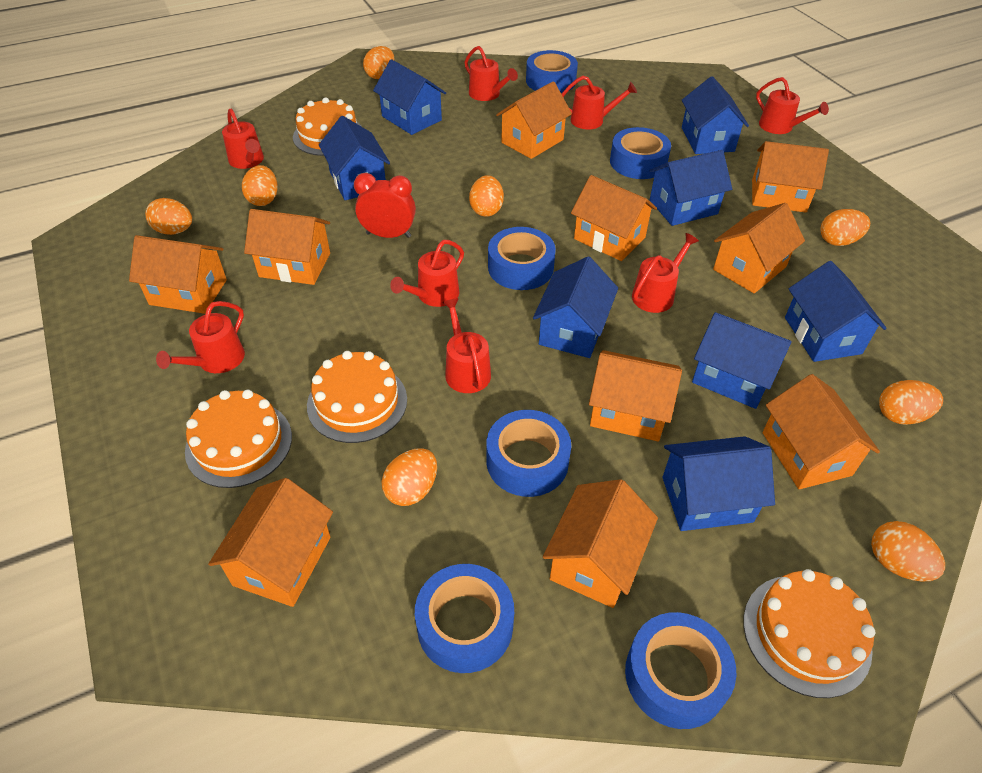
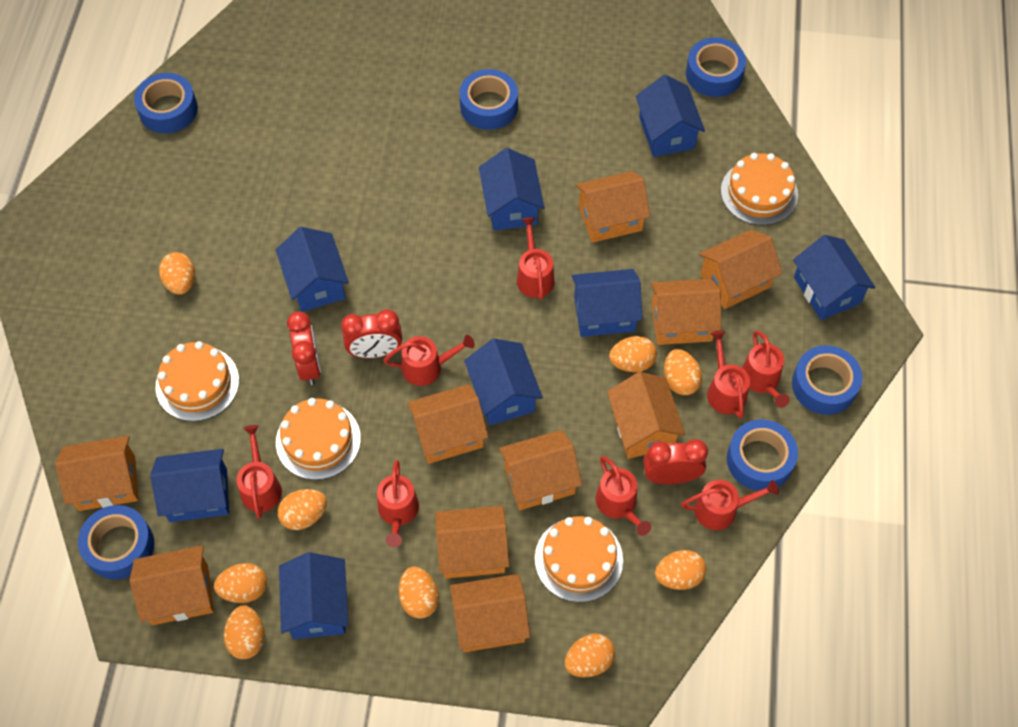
orange egg: [145,198,192,235] [242,165,278,206] [363,46,394,79] [382,448,437,506] [469,175,504,217] [821,209,870,246] [871,521,945,582] [879,380,943,425] = 8 -> [159,252,195,295] [214,563,267,603] [224,605,264,659] [278,489,327,530] [399,567,439,619] [565,634,615,677] [609,336,657,372] [655,550,706,590] [664,349,702,395] = 9
red clock: [354,173,416,238] = 1 -> [287,311,321,385] [341,309,402,358] [643,439,708,484] = 3

